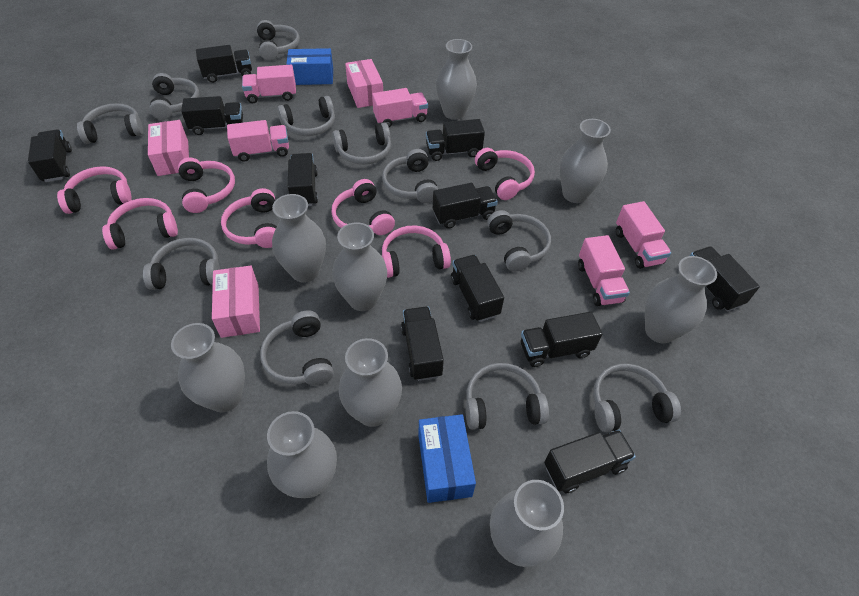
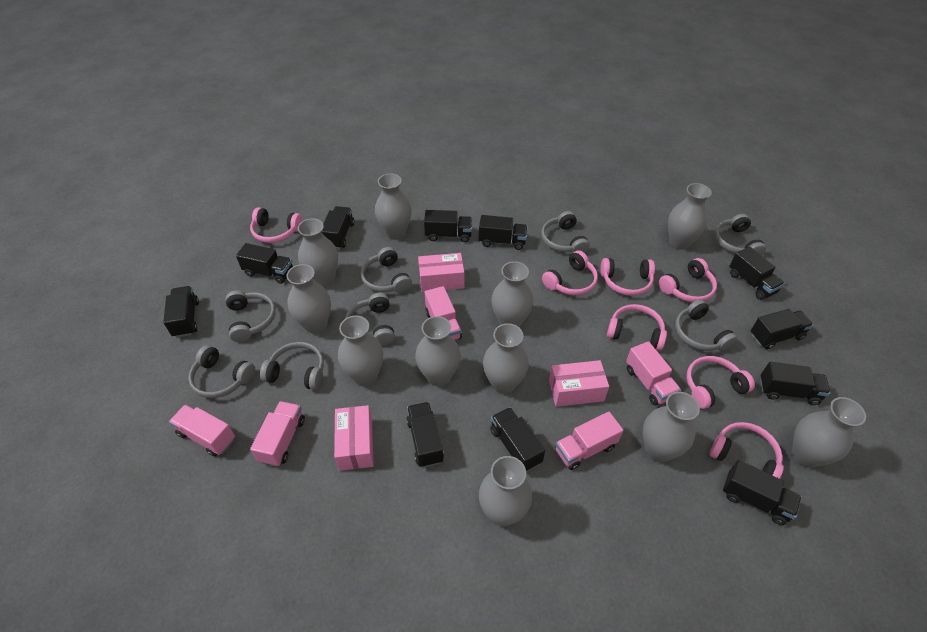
blue box: [286,48,333,85] [418,414,476,503] = 2 -> none = 0
grey headphones: [77,103,143,144] [143,238,220,290] [149,73,200,120] [257,20,300,61] [260,310,334,385] [277,96,335,136] [332,122,391,165] [382,149,438,203] [465,363,549,430] [487,210,551,272] [593,364,681,432] = 11 -> [188,345,255,398] [225,290,276,342] [260,342,324,390] [345,293,395,345] [361,247,412,293] [541,211,590,253] [675,299,738,351] [714,214,766,256] = 8
grey vase: [171,323,245,412] [267,411,337,498] [272,194,326,283] [332,222,387,311] [339,338,402,427] [436,39,477,120] [490,480,564,567] [560,119,611,203] [645,256,717,344] = 9 -> [286,264,331,334] [298,218,338,286] [338,315,383,386] [375,174,411,240] [415,316,461,386] [479,456,532,526] [483,323,529,394] [491,261,533,327] [643,392,700,462] [668,183,712,250] [792,397,866,468] = 11

